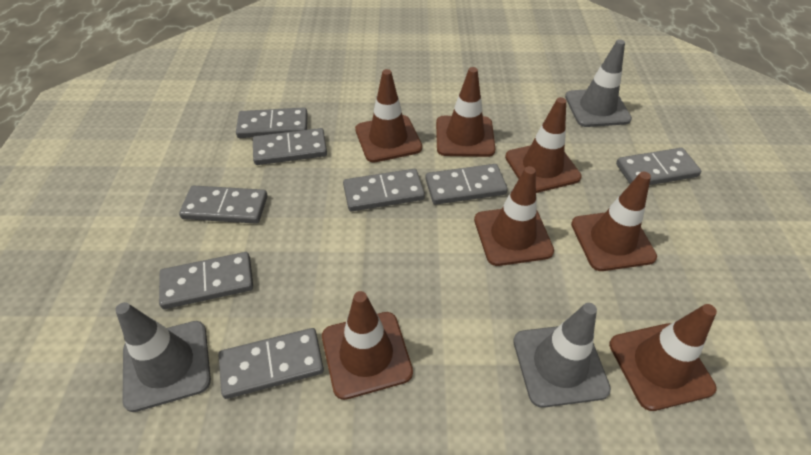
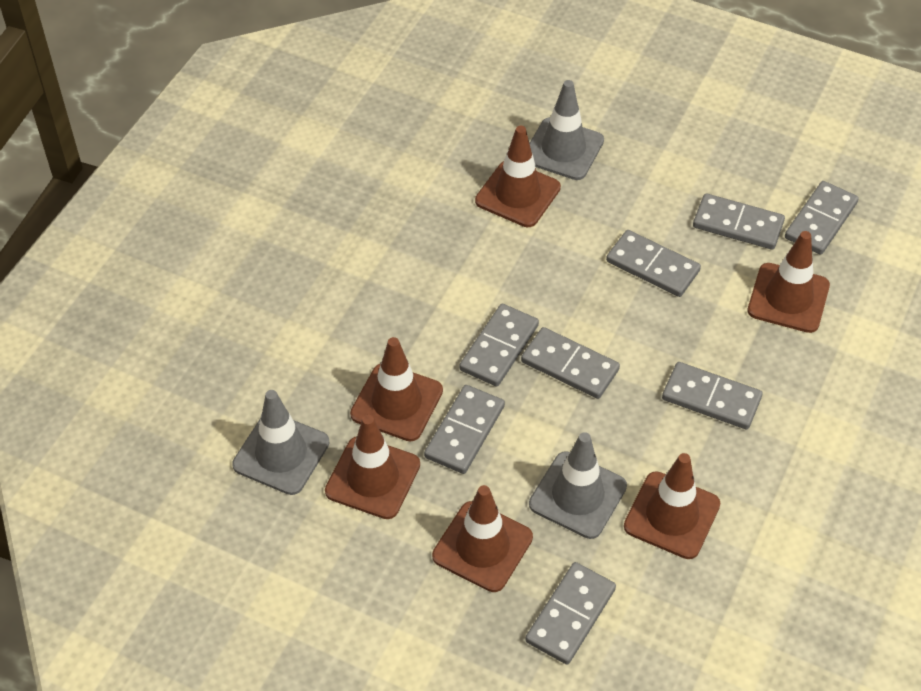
brown traffic cone: [322,291,413,400] [355,69,422,163] [436,67,495,157] [474,166,554,266] [505,97,582,193] [571,172,657,271] [609,304,717,411] = 7 -> [325,415,420,519] [350,337,443,442] [432,485,533,592] [475,126,561,227] [624,453,720,559] [747,231,830,333] = 6

